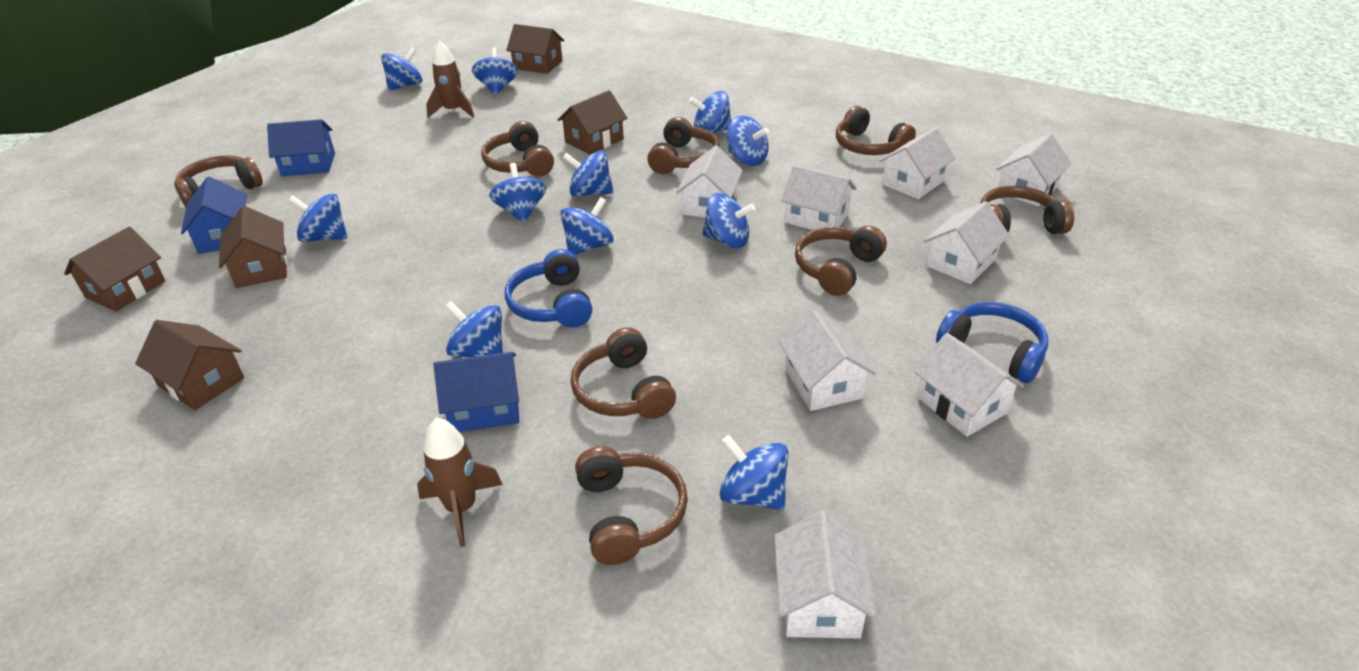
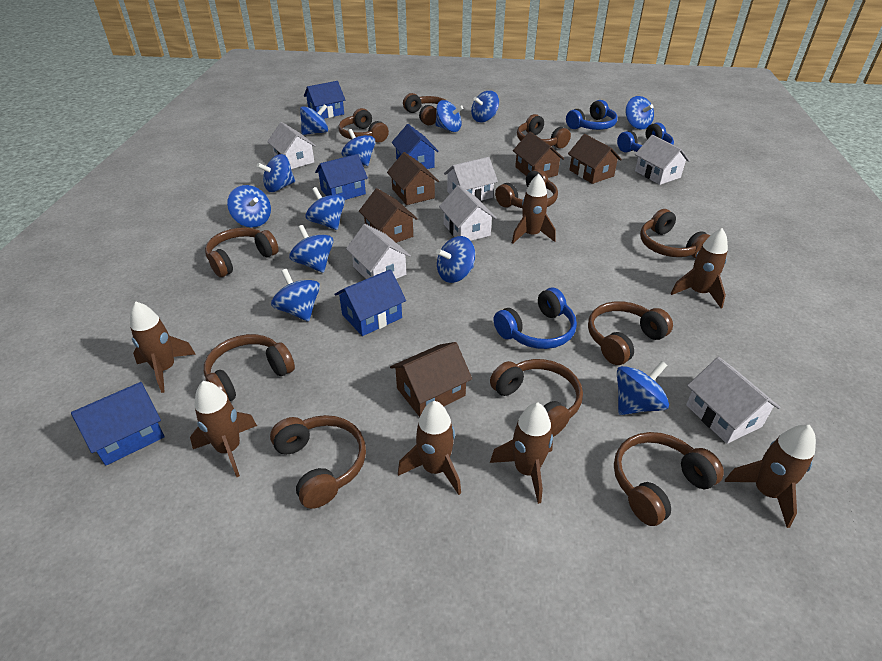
blue headphones: [505,249,592,328] [936,302,1048,383] = 2 -> [494,288,577,349] [566,100,617,130] [617,122,674,152] = 3
blue house: [181,177,247,254] [267,119,335,176] [433,352,519,432] = 3 -> [71,382,165,466] [304,81,345,119] [315,154,368,200] [334,269,406,336] [392,124,438,169] = 5
blue spinning top: [288,194,347,242] [381,47,422,91] [445,301,503,357] [472,48,518,95] [489,163,546,223] [560,197,614,255] [563,151,614,197] [689,91,732,133] [702,193,755,249] [720,435,789,510] [727,116,769,166] = 11 -> [227,185,271,227] [257,154,295,192] [271,269,320,322] [289,225,334,273] [300,104,328,135] [306,187,345,230] [342,129,375,166] [435,100,463,132] [436,236,475,283] [471,91,499,122] [617,361,669,415] [626,96,654,129] = 12
brown headphones: [174,155,263,207] [481,121,554,177] [570,327,676,419] [575,446,688,565] [647,117,720,174] [795,226,887,296] [836,106,916,155] [980,186,1074,234] = 8 -> [204,334,295,401] [205,227,279,277] [270,415,366,509] [339,108,389,142] [403,93,447,125] [490,359,583,437] [495,169,558,208] [517,114,571,149] [588,301,673,365] [614,432,724,526] [640,209,710,258] = 11
brown rocket: [417,417,503,547] [426,41,474,118] = 2 -> [130,302,196,393] [190,381,257,477] [398,401,461,495] [490,403,553,504] [512,174,556,244] [671,228,728,309] [725,425,816,528] = 7
white house: [676,146,743,217] [775,510,877,638] [779,310,876,411] [781,165,857,230] [879,128,956,199] [914,333,1024,437] [924,202,1010,284] [996,133,1072,206] = 8 -> [267,122,316,169] [346,224,411,279] [439,185,497,241] [444,157,498,201] [635,135,690,185] [686,357,780,444] = 6

